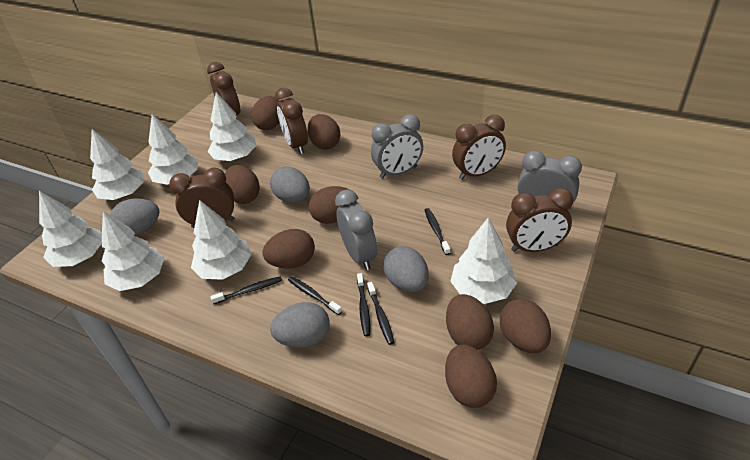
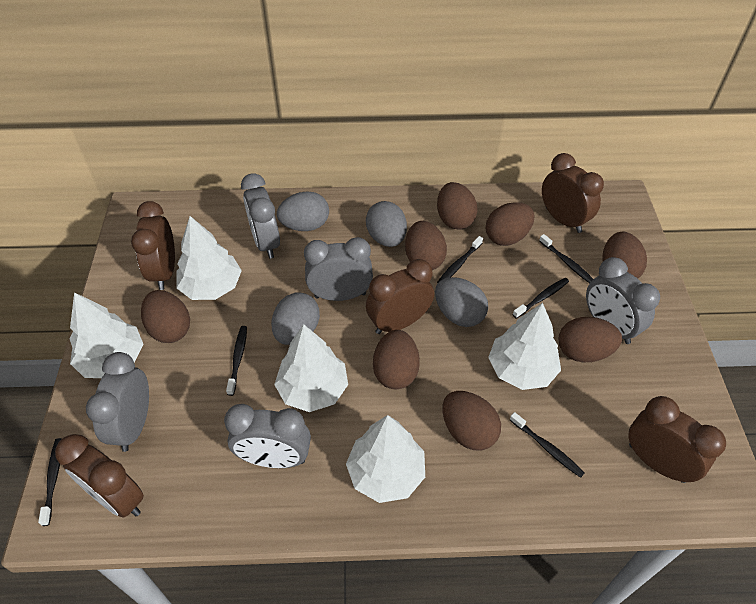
black toothbrush: [210,276,282,304] [288,276,342,315] [357,273,370,337] [367,282,395,345] [425,208,450,255] = 5 -> [38,438,62,526] [226,326,247,396] [437,236,483,283] [510,412,585,478] [513,278,569,319] [539,234,593,283] = 6
grey clock: [335,189,377,270] [371,114,423,179] [518,150,582,203] = 3 -> [86,352,149,452] [224,404,311,468] [241,173,280,259] [304,237,373,301] [586,257,660,344] = 5
white tree: [39,191,102,267] [90,129,144,200] [101,211,164,291] [148,114,198,185] [191,200,251,280] [208,92,256,161] [450,218,517,304] = 7 -> [69,292,143,378] [176,216,242,300] [274,324,348,412] [346,415,425,503] [488,303,561,390] = 5

